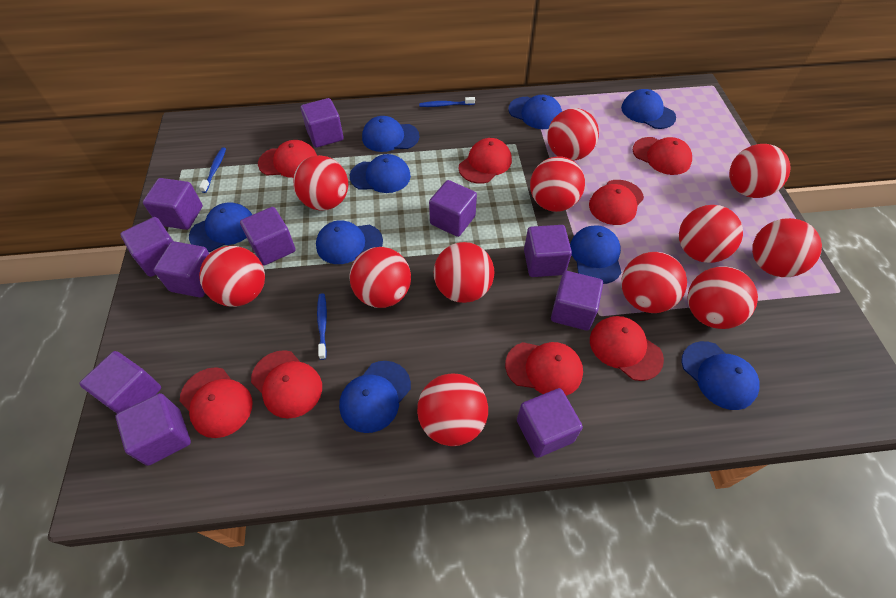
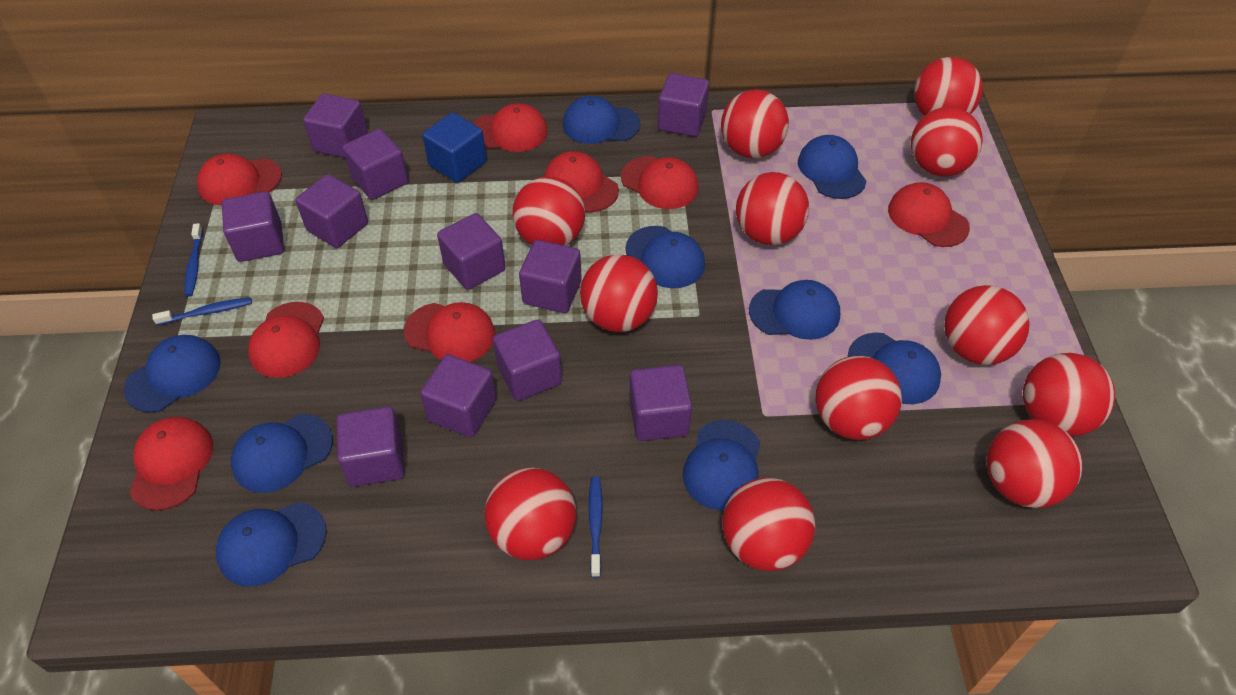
blue cube: none = 0 -> [422,112,487,183] = 1

